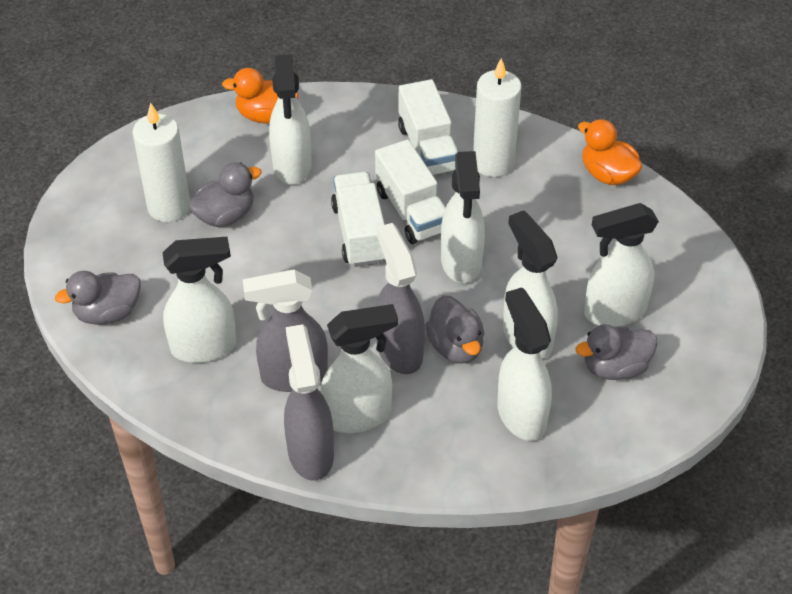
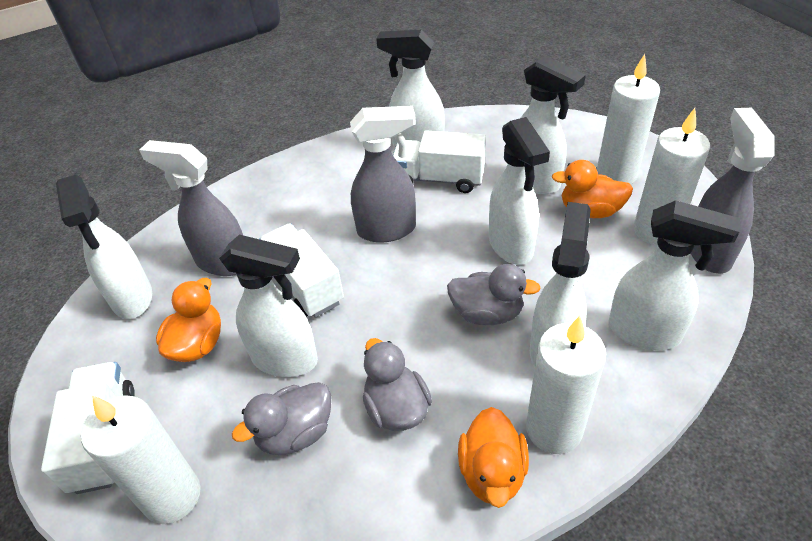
grey duck: [55,271,141,325] [188,162,262,227] [425,295,484,364] [575,324,658,380] = 4 -> [232,382,331,455] [363,338,432,431] [447,264,541,325] = 3
orange duck: [222,68,299,123] [578,119,642,185] = 2 -> [156,278,221,362] [458,407,529,508] [552,160,633,218] = 3
white candle: [132,103,190,222] [473,58,522,177] = 2 -> [81,395,201,524] [526,316,606,454] [597,54,660,184] [634,108,710,245] = 4

